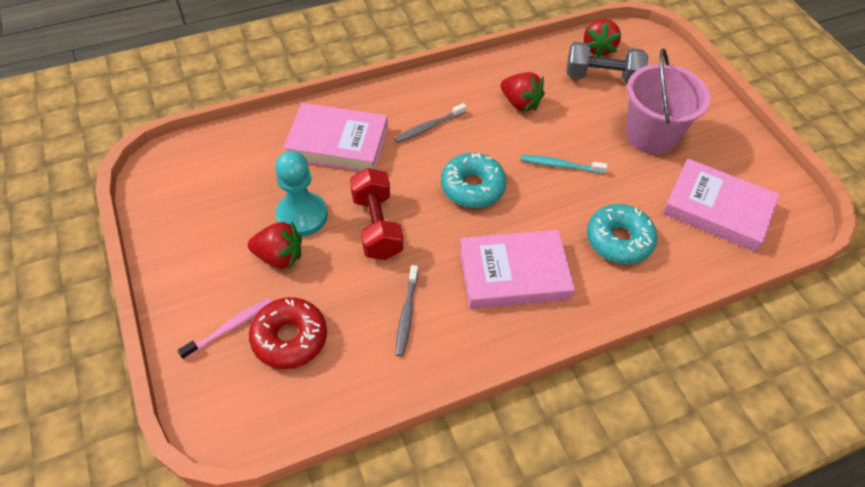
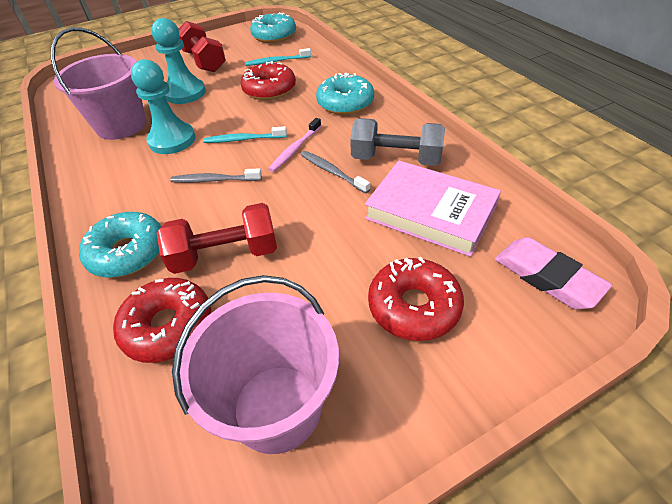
pink book: [283,103,388,171] [459,230,575,309] [663,159,780,252] = 3 -> [365,160,501,257] = 1
pink bucket: [626,49,710,154] = 1 -> [51,27,146,140] [172,275,339,454] = 2
pink eraser: none = 0 -> [495,237,612,309] = 1
red donut: [249,297,327,369] = 1 -> [113,278,211,363] [241,61,296,100] [368,257,464,341] = 3
red dumbbell: [350,168,403,260] = 1 -> [156,203,277,274] [179,21,226,72] = 2
red strawberry: [248,222,302,269] [501,72,545,112] [584,19,621,57] = 3 -> none = 0
turquoise donut: [441,153,507,208] [587,204,657,264] = 2 -> [79,212,161,278] [250,12,296,43] [316,73,374,115] = 3
turquoise pawn: [275,151,328,236] = 1 -> [131,59,196,154] [151,18,206,104] = 2
turquoise toothbrush: [521,155,607,174] = 1 -> [203,126,287,143] [245,48,311,66] = 2

